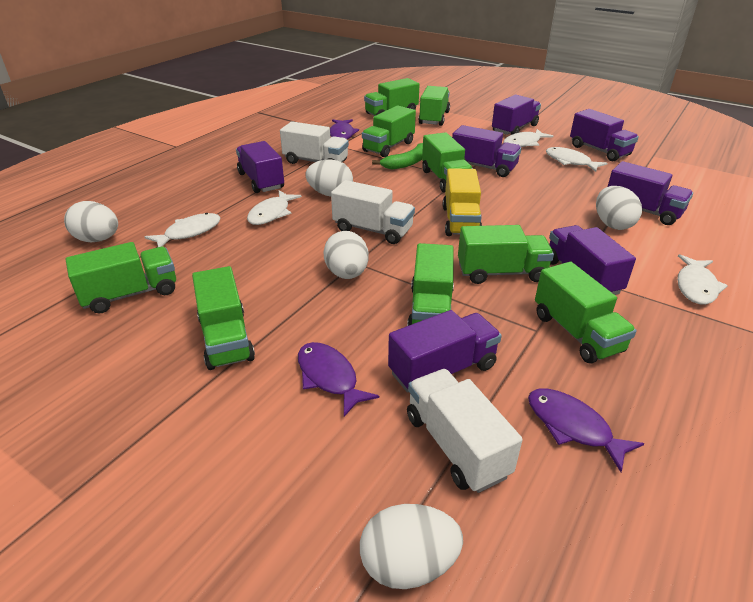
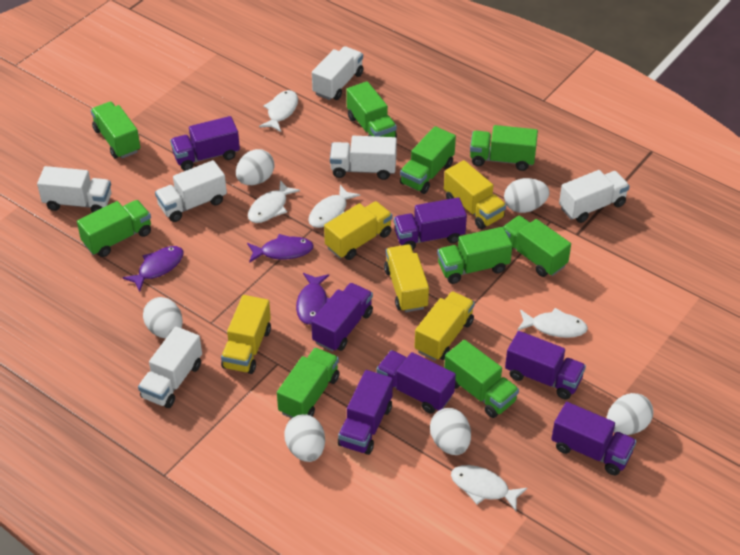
green banana: [372,143,423,169] = 1 -> none = 0
white egg: [64,201,118,242] [305,160,353,197] [323,231,369,279] [360,504,463,589] [596,186,642,230] = 5 -> [143,297,183,339] [236,149,274,185] [284,414,325,462] [430,408,471,455] [504,178,550,213] [607,393,653,435] = 6
white truck: [280,122,349,164] [331,180,415,244] [407,369,523,493] = 3 -> [37,166,111,213] [138,326,202,408] [155,160,227,222] [312,46,364,100] [330,136,397,180] [559,170,630,223] = 6
yellow truck: [443,168,482,236] = 1 -> [221,295,271,374] [324,201,392,260] [384,244,429,312] [415,291,475,361] [444,160,506,229] = 5

